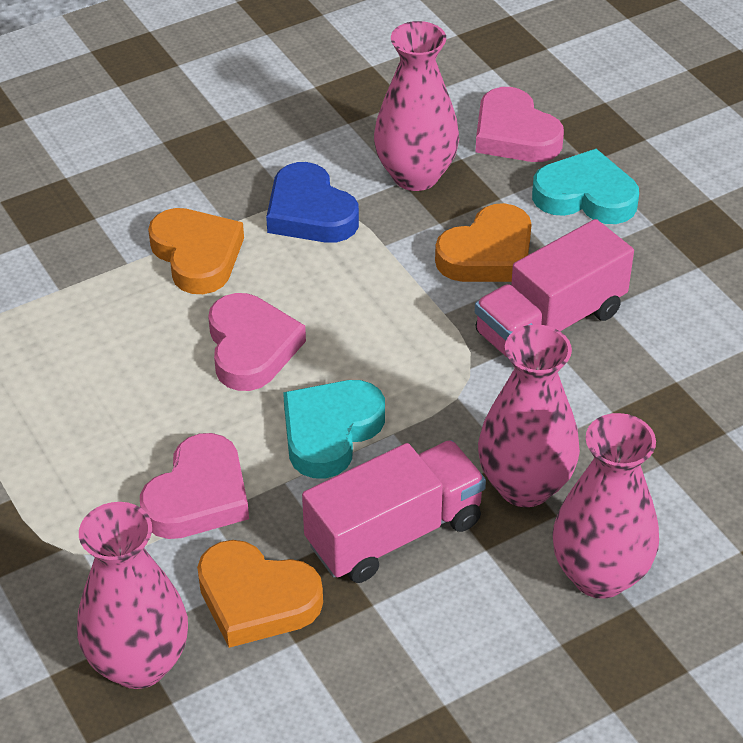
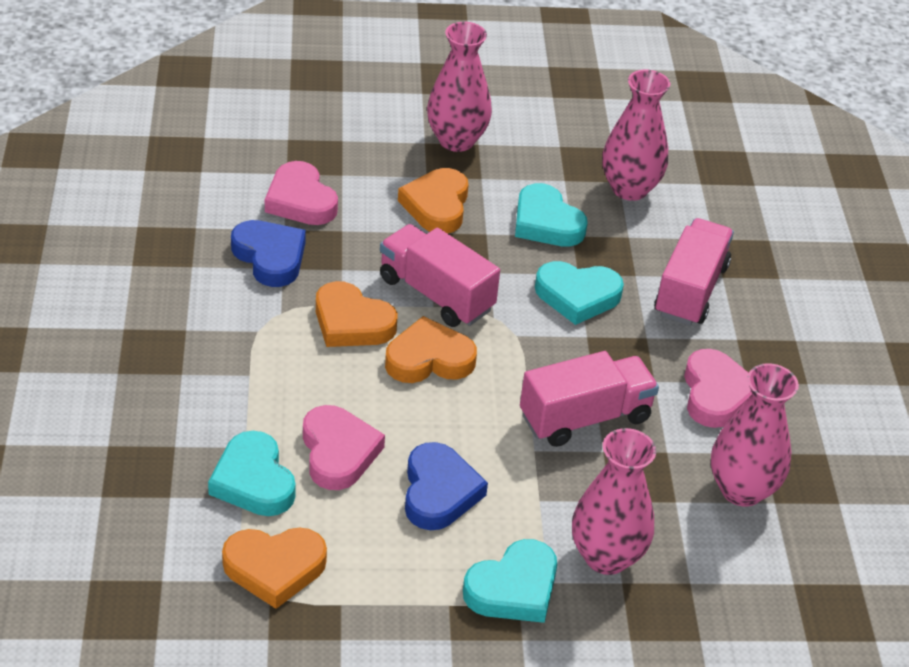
blue heart: [266,162,359,243] = 1 -> [231,220,306,287] [405,442,488,530] = 2
orange heart: [148,208,244,294] [197,540,323,648] [435,203,532,282] = 3 -> [222,527,327,609] [316,281,398,347] [385,316,477,383] [398,168,469,234] = 4
pink truck: [302,440,486,583] [475,219,634,358] = 2 -> [380,224,500,327] [520,351,659,447] [655,218,734,326] = 3
turquoise heart: [283,380,385,479] [532,149,639,224] = 2 -> [208,431,296,516] [463,539,557,623] [515,183,588,247] [535,261,624,325] = 4

